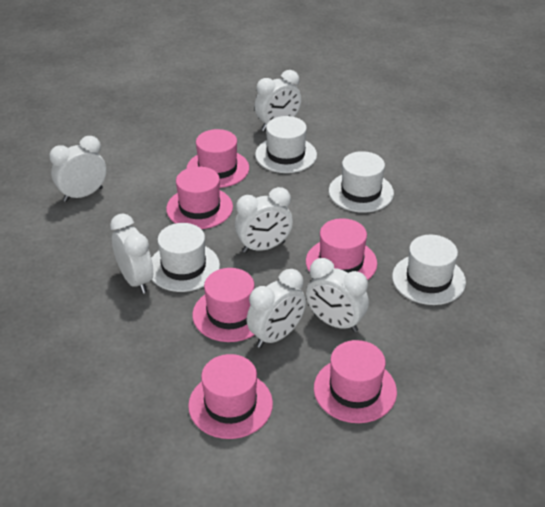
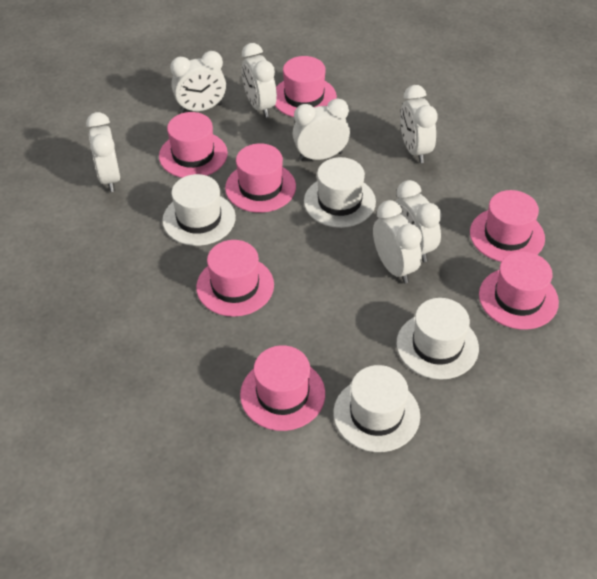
pink hat: [166,166,233,229] [186,129,249,188] [188,354,273,439] [193,268,255,342] [306,218,377,280] [314,340,397,423] = 6 -> [159,112,228,178] [196,240,274,317] [225,144,296,213] [240,345,325,431] [275,56,337,117] [470,190,545,262] [479,252,559,330] = 7
white clock: [49,136,106,202] [110,214,153,294] [235,187,293,253] [247,269,306,348] [254,70,301,131] [306,258,369,332] = 6 -> [86,112,120,192] [170,51,226,113] [242,43,277,118] [292,98,350,161] [373,200,422,283] [395,180,442,262] [400,85,438,163] = 7

